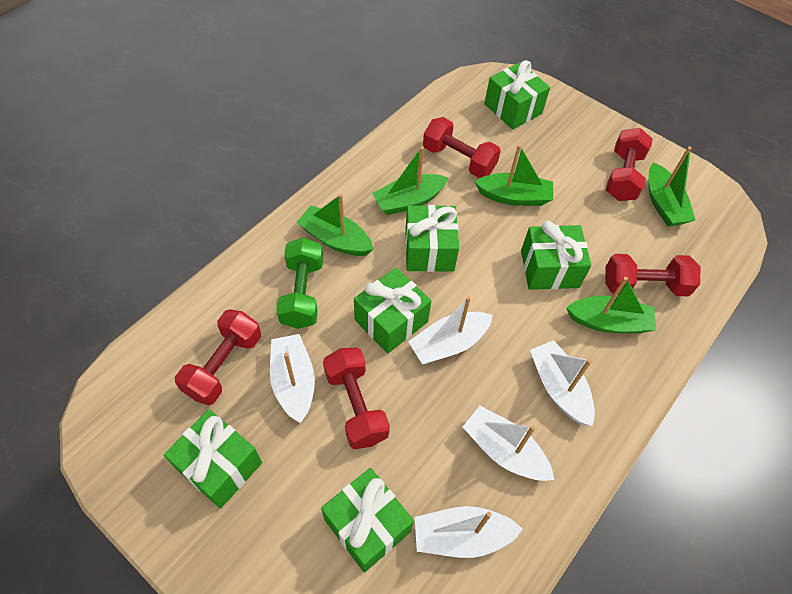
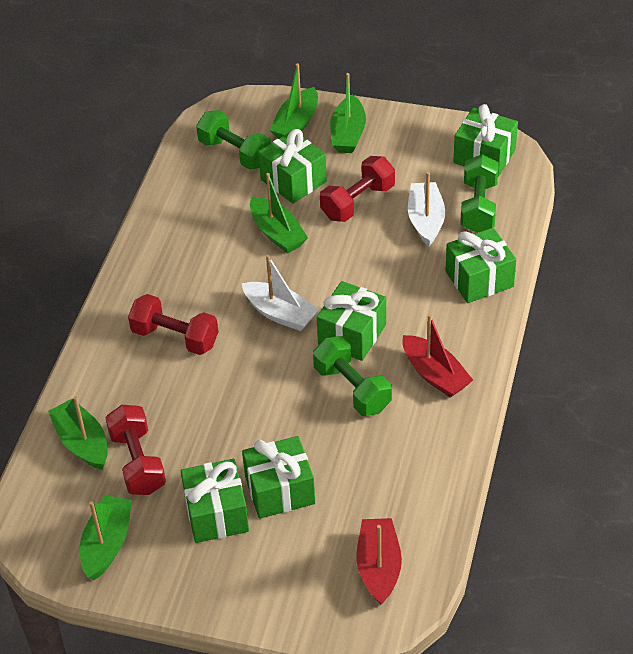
green dumbbell: [276,238,323,329] = 1 -> [196,110,271,170] [313,336,392,416] [460,154,499,233] = 3
red boat: none = 0 -> [356,518,402,605] [402,314,473,398] = 2
red dumbbell: [175,309,261,405] [323,348,390,449] [423,117,501,178] [605,254,700,296] [606,128,653,201] = 5 -> [105,405,166,495] [128,294,218,355] [320,156,395,222] = 3
white boat: [270,334,315,423] [408,296,493,364] [415,506,523,558] [463,406,554,481] [530,340,595,426] = 5 -> [242,255,319,331] [408,172,445,246] = 2

